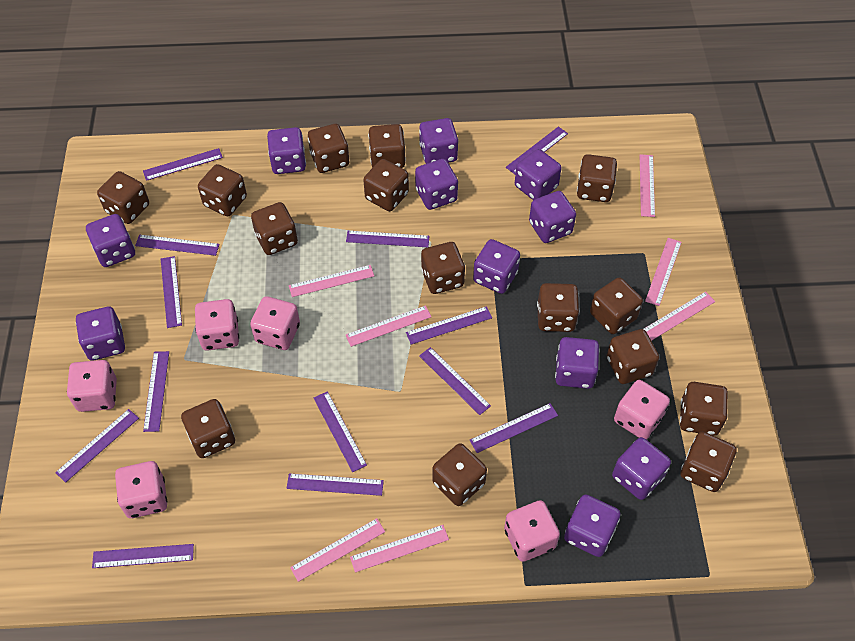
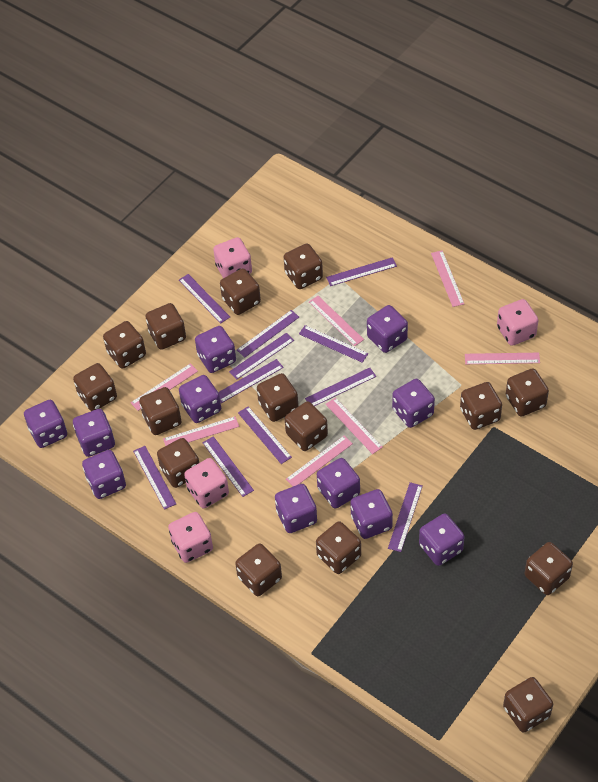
pink dice: [67,360,117,412] [115,461,167,518] [195,299,239,351] [250,296,300,350] [504,500,560,562] [614,380,670,439] = 6 -> [168,512,213,563] [184,458,229,508] [213,237,252,278] [497,299,539,346] = 4
purple ruler: [55,409,139,483] [92,544,194,568] [135,235,220,256] [143,148,223,181] [143,351,169,432] [161,256,182,328] [287,473,384,496] [314,391,367,472] [346,231,429,247] [406,306,492,344] [419,347,491,415] [470,403,558,453] [506,127,568,174] = 13 -> [133,446,176,510] [179,274,230,324] [202,436,254,497] [219,359,284,403] [229,333,294,380] [237,310,299,357] [238,406,292,464] [299,325,369,363] [305,368,376,406] [326,257,397,286] [388,482,423,552] = 11

